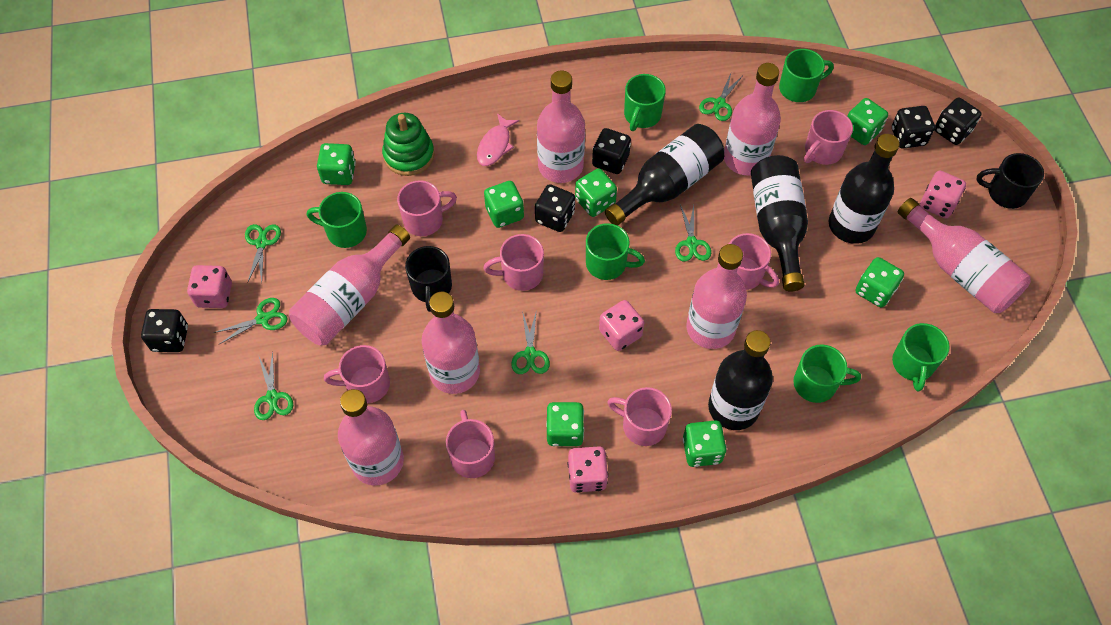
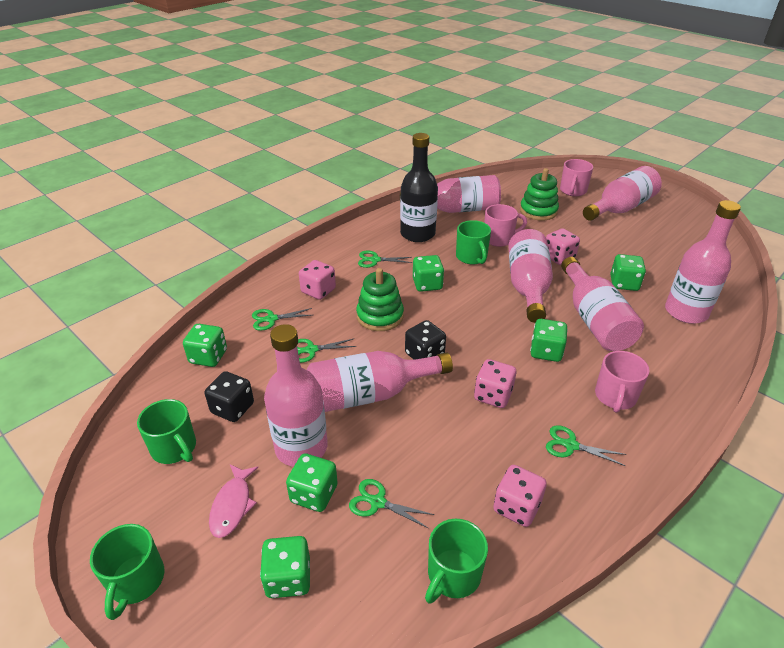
black bottle: [605,124,724,226] [708,330,773,430] [751,155,808,292] [829,134,900,244] = 4 -> [400,133,438,242] = 1
black dice: [141,309,188,352] [535,184,575,232] [592,128,631,174] [892,106,935,149] [935,98,981,145] = 5 -> [205,371,254,422] [405,320,446,359] = 2
black mug: [405,246,452,312] [976,153,1044,209] = 2 -> none = 0
green dice: [317,143,356,185] [484,181,524,228] [546,402,584,446] [575,168,617,217] [683,420,727,467] [847,98,888,145] [856,257,904,308] = 7 -> [183,324,227,367] [260,536,310,598] [286,453,338,512] [413,255,444,292] [530,319,568,362] [610,254,646,291] = 6
green mug: [307,192,367,248] [586,223,645,280] [624,74,666,131] [779,49,834,102] [793,345,861,403] [892,323,950,392] = 6 -> [90,524,164,620] [137,399,196,464] [425,519,488,604] [456,220,491,265] = 4
green scissors: [213,298,287,345] [245,224,281,282] [254,351,293,420] [511,309,550,374] [675,204,711,262] [699,73,742,121] = 6 -> [252,308,312,331] [297,338,356,363] [349,479,434,529] [358,251,412,268] [546,425,626,466] = 5
green stacking toy: [382,113,434,176] = 1 -> [356,268,404,331] [520,168,559,221] = 2
pink mug: [324,345,390,403] [397,180,457,236] [446,410,495,478] [483,234,544,291] [608,387,672,446] [729,233,779,290] [804,110,853,165] = 7 -> [484,204,527,247] [560,159,593,196] [595,351,650,413] = 3

